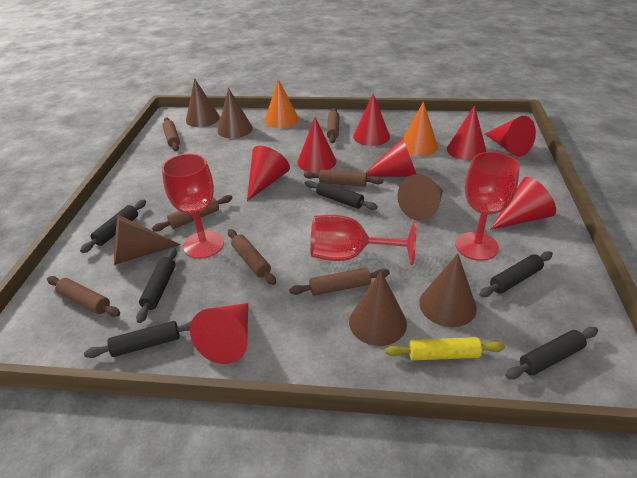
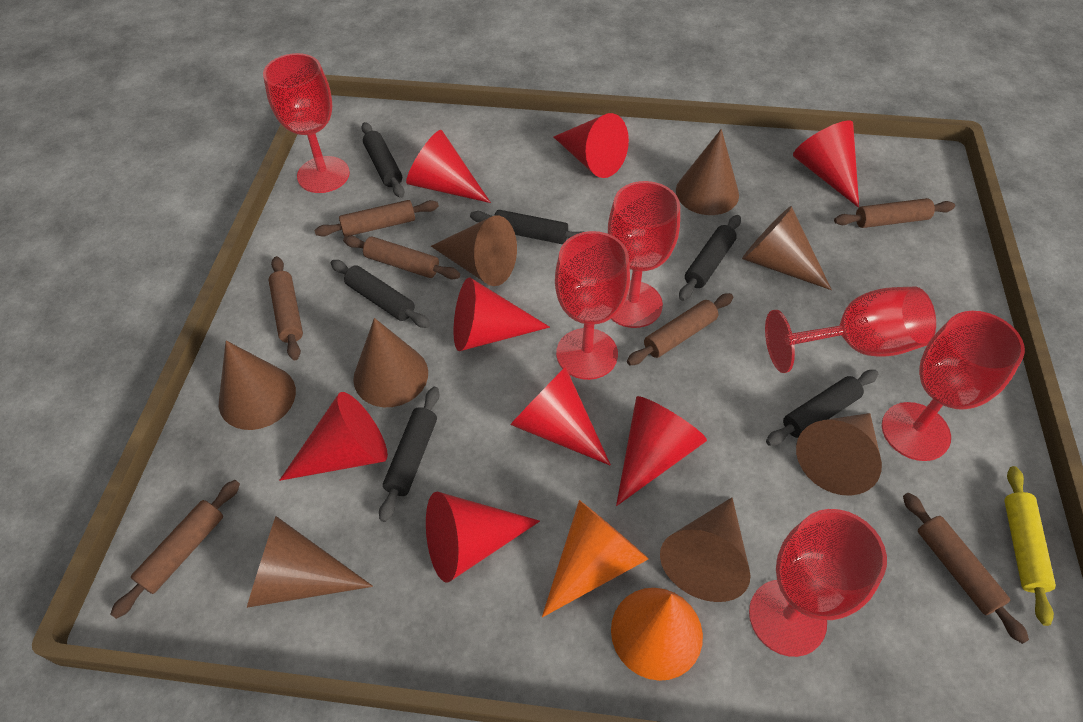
brown cone: [114,215,180,265] [186,78,220,127] [217,88,253,138] [349,271,407,346] [398,174,443,221] [419,253,477,327] = 6 -> [219,341,296,430] [247,516,373,608] [353,318,428,407] [431,216,517,286] [660,498,751,602] [676,129,739,215] [742,206,832,290] [796,413,882,496] = 8
red goblet: [162,153,224,259] [310,215,416,265] [455,152,520,261] = 3 -> [263,53,350,193] [555,231,630,380] [608,181,680,328] [749,509,887,657] [765,286,936,373] [882,311,1025,461] = 6

